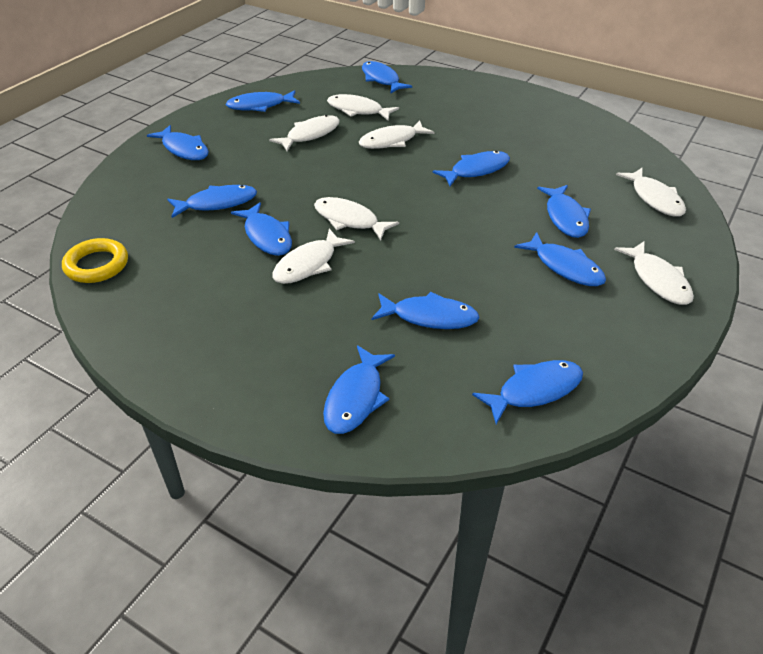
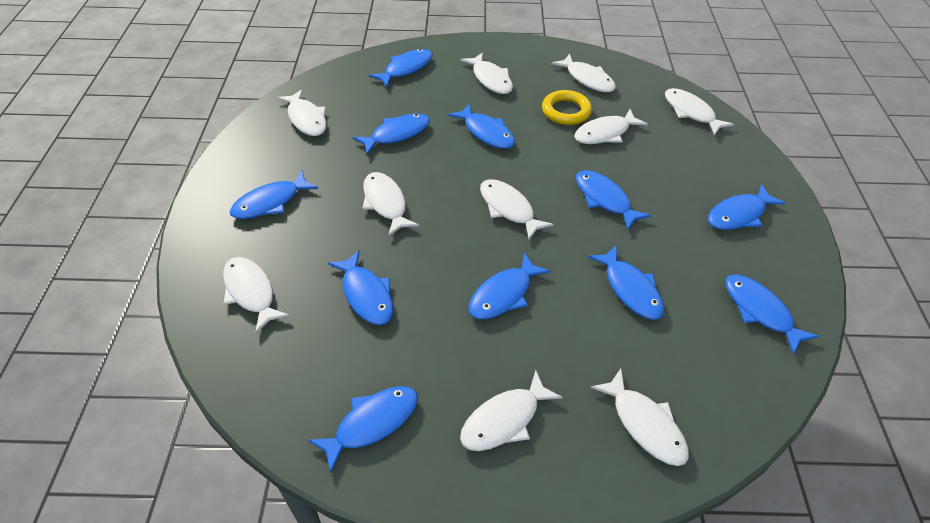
white fish: [269,115,340,151] [272,229,355,284] [314,197,399,240] [327,94,399,120] [359,120,435,149] [614,241,694,305] [616,168,686,217] = 7 -> [223,257,290,333] [277,89,327,136] [362,172,419,236] [460,370,563,451] [461,52,513,94] [480,179,554,239] [551,54,616,92] [574,109,648,144] [591,368,689,466] [665,88,734,136] = 10

